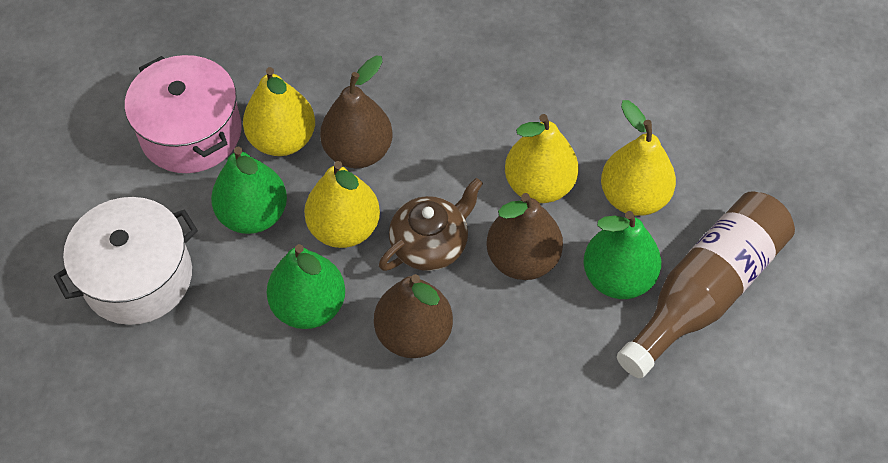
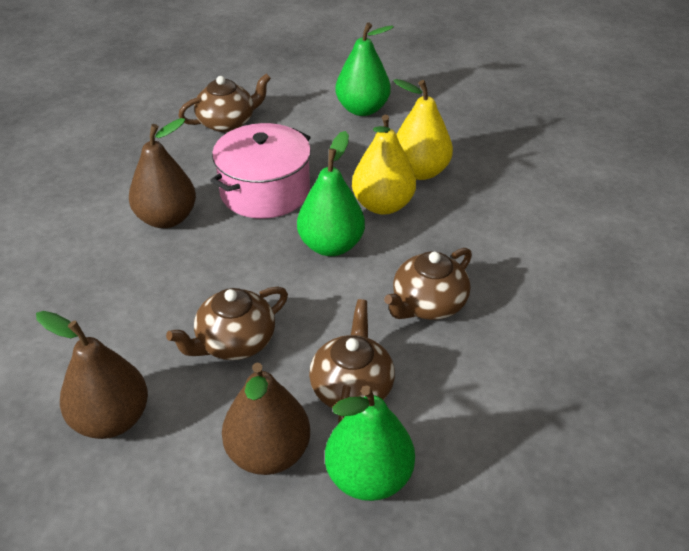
brown bottle: [617,191,795,378] = 1 -> none = 0
brown teapot: [379,178,483,271] = 1 -> [166,287,288,360] [178,74,271,132] [309,299,395,424] [384,248,472,320] = 4
white pot: [54,197,198,325] = 1 -> none = 0
yellow pear: [243,67,315,156] [304,161,380,248] [505,114,578,203] [601,100,676,216] = 4 -> [352,115,416,215] [393,79,453,180] = 2

